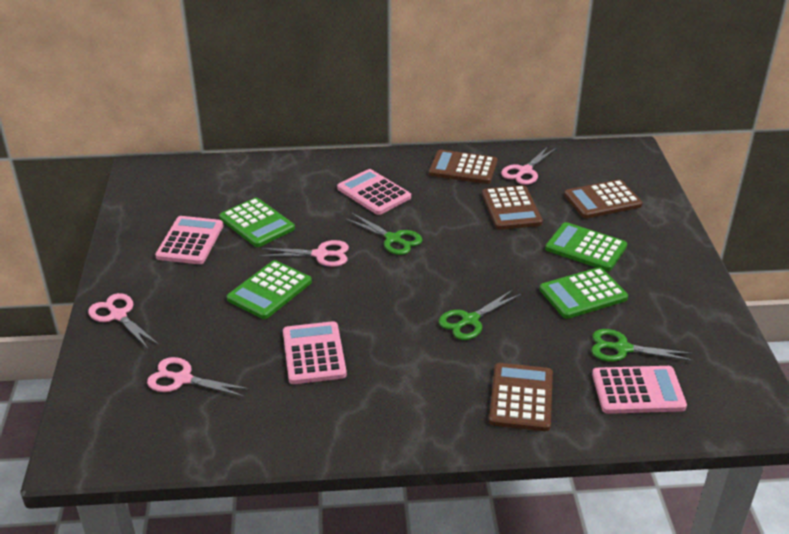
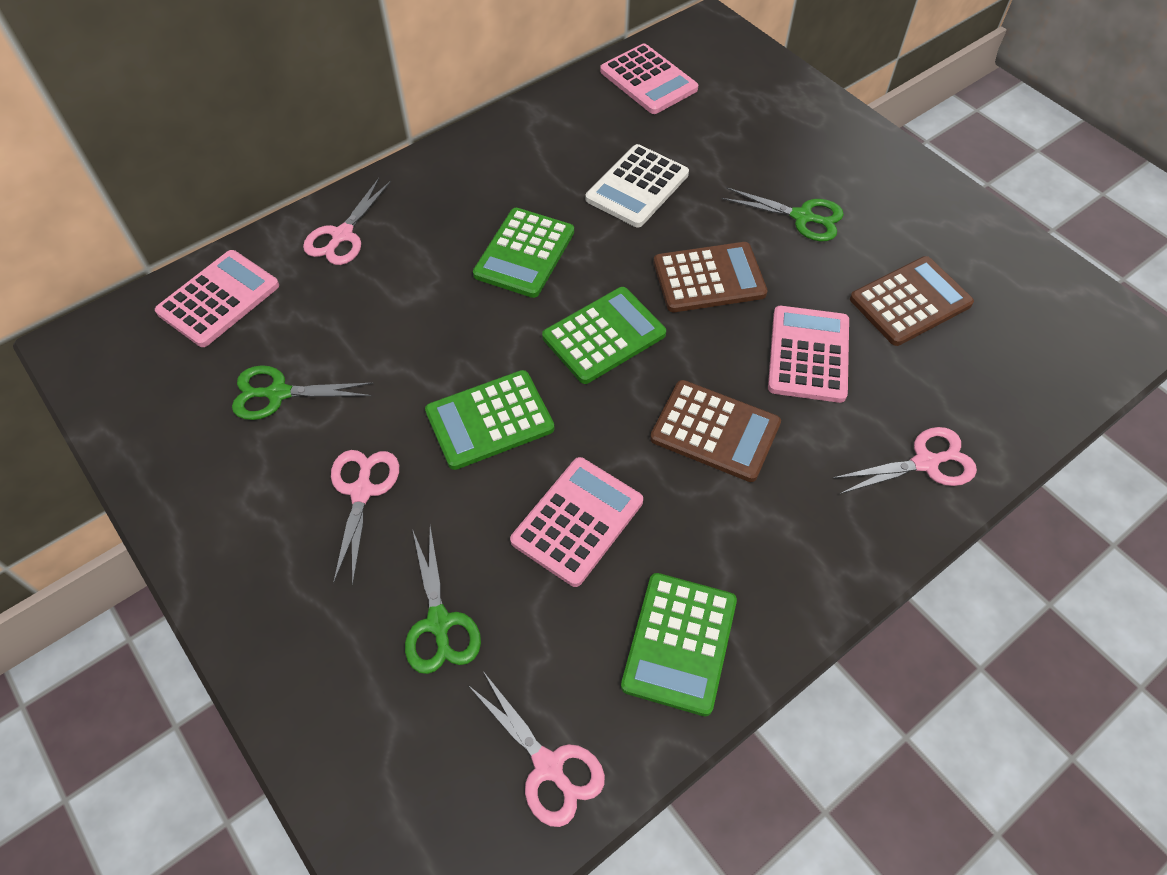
brown calculator: [429,150,497,184] [482,185,543,230] [489,363,553,431] [564,179,642,219] = 4 -> [650,380,781,482] [654,242,768,312] [850,256,974,346] = 3
white calculator: none = 0 -> [586,144,689,227] = 1

